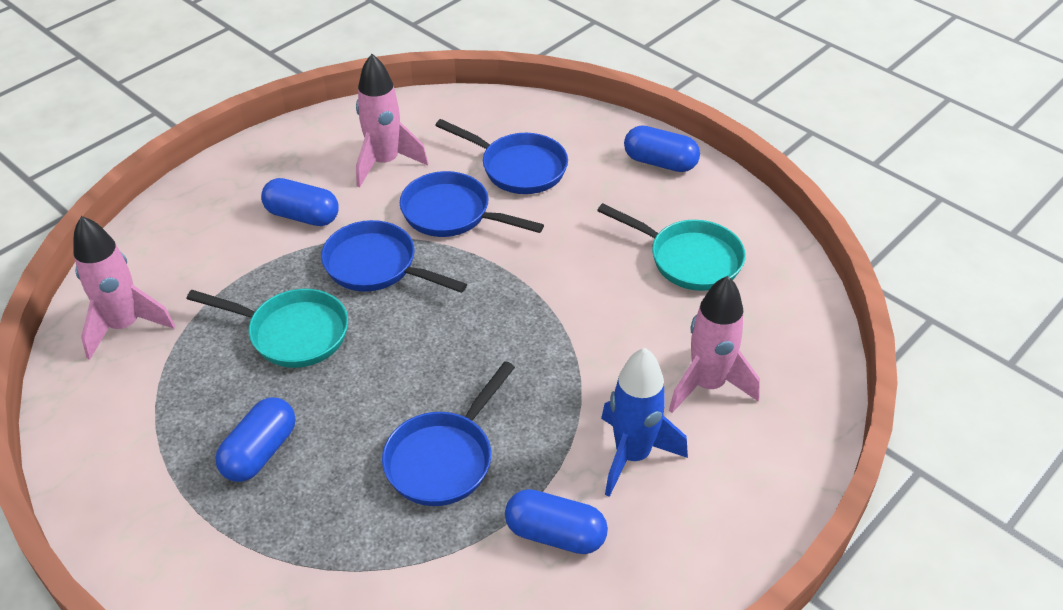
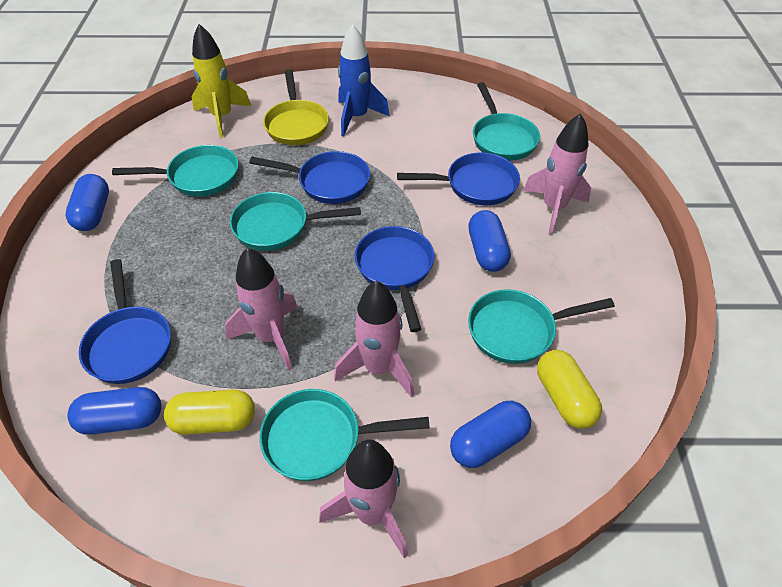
pink rocket: [73,216,175,360] [356,54,428,188] [669,276,760,413] = 3 -> [225,247,297,371] [319,440,408,558] [334,281,414,398] [523,113,591,235] = 4
turquoise pan: [187,289,348,368] [597,203,746,291] = 2 -> [112,145,239,197] [230,192,361,251] [259,389,430,481] [468,289,615,364] [473,82,540,161] = 5
yellow capsule: none = 0 -> [164,390,255,435] [537,350,602,429] = 2
yellow pan: none = 0 -> [263,70,329,145] = 1
yellow rocket: none = 0 -> [192,24,251,138] = 1

